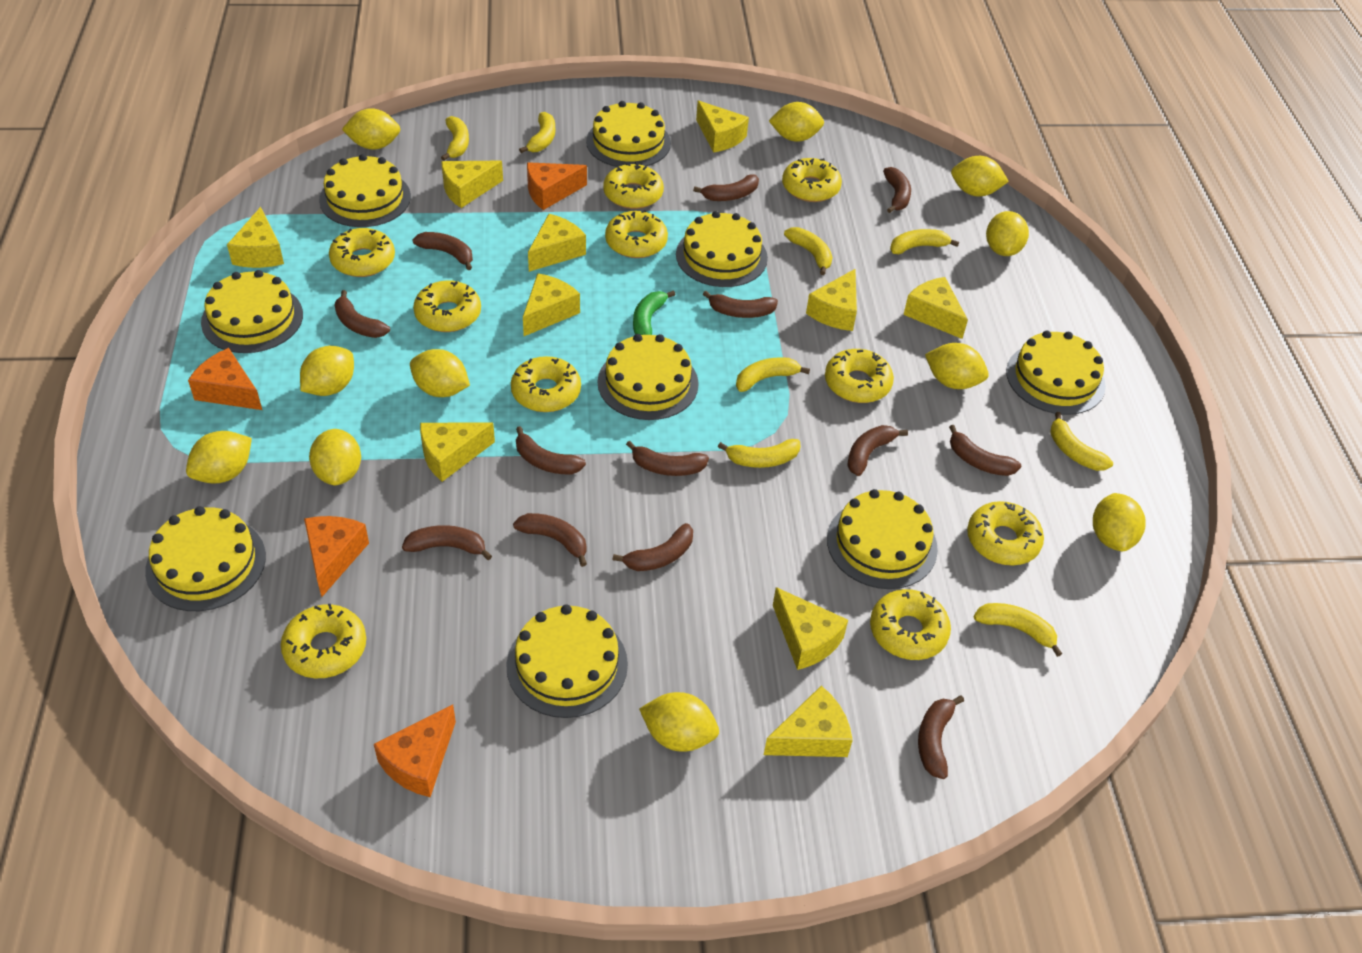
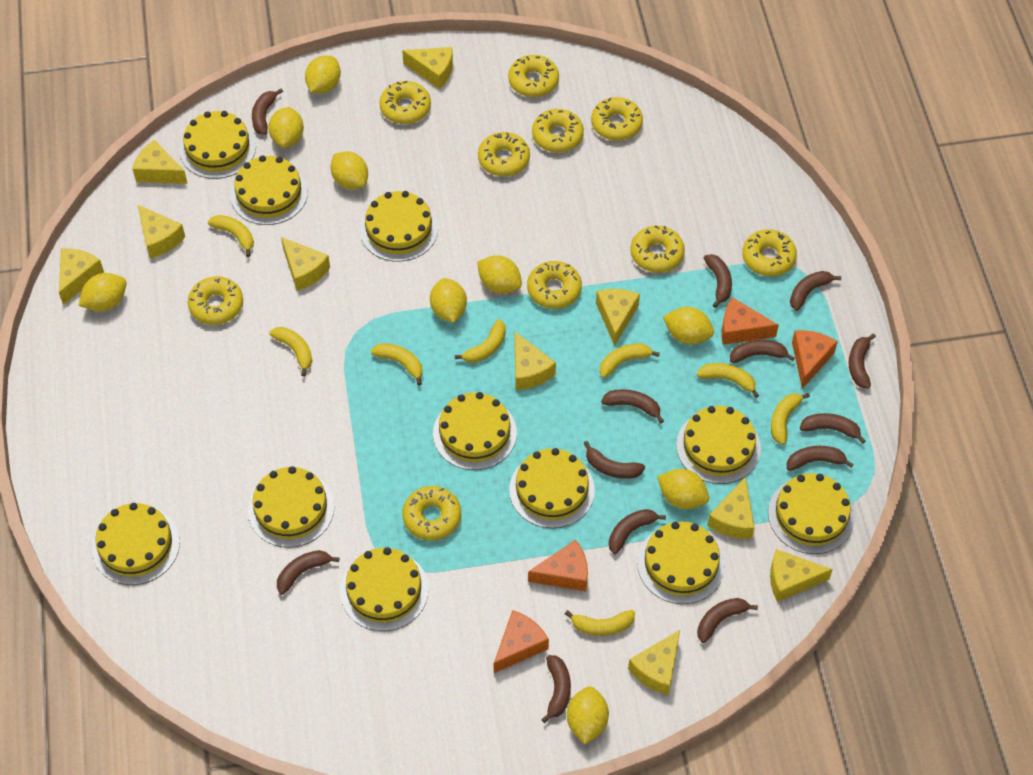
green banana: [633,290,676,335] = 1 -> none = 0
yellow cake: [145,506,266,611] [201,270,303,353] [319,154,411,227] [506,604,628,718] [586,101,671,167] [597,334,699,420] [676,211,768,287] [827,489,938,589] [1006,331,1106,415] = 9 -> [92,503,180,585] [180,111,256,179] [230,155,308,225] [248,466,334,547] [340,547,429,631] [360,191,438,262] [433,392,517,470] [509,448,595,528] [637,522,725,604] [676,406,761,484] [768,473,855,554] = 11
yellow lemon: [186,431,252,483] [300,346,354,396] [309,429,361,485] [342,108,400,150] [410,349,470,397] [639,692,719,752] [769,102,824,142] [925,343,989,389] [951,156,1009,196] [986,211,1029,256] [1093,493,1146,551] = 11 -> [78,273,126,311] [268,107,304,148] [305,56,341,93] [330,151,368,190] [430,278,467,323] [477,255,522,294] [567,686,609,744] [657,469,709,509] [663,307,714,345] = 9

